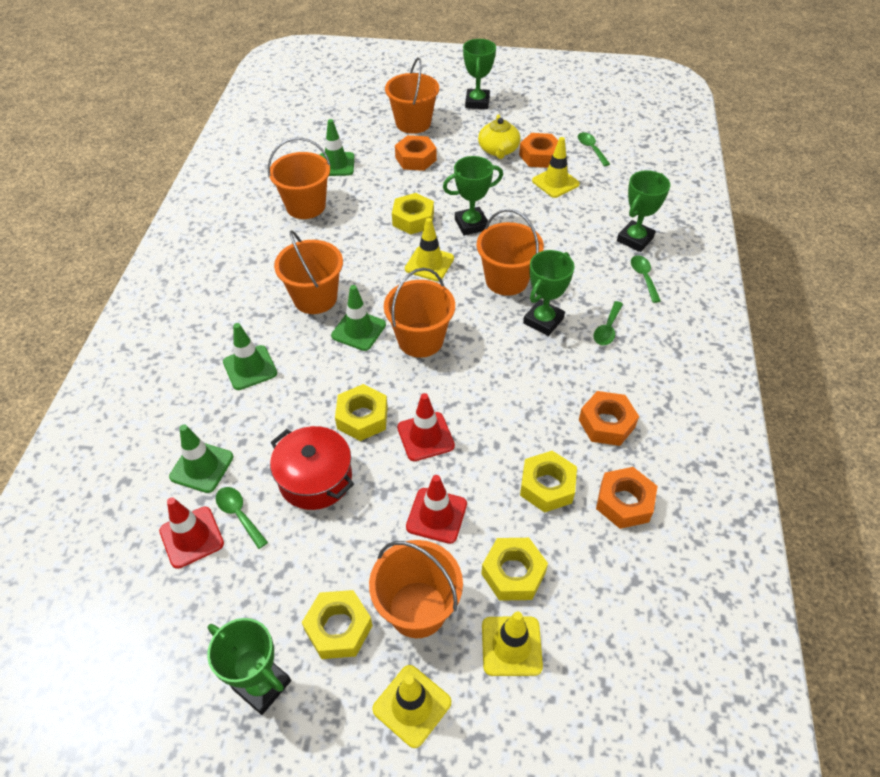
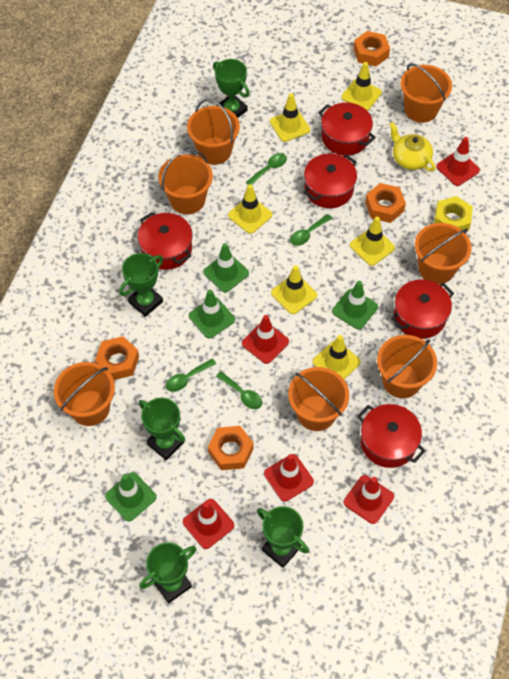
orange bucket: [267,137,331,219] [274,230,343,314] [369,540,463,638] [384,268,455,358] [385,57,439,134] [477,209,544,296] = 6 -> [54,362,115,426] [158,149,213,214] [187,99,240,165] [288,367,349,431] [377,335,437,398] [400,63,452,123] [415,223,471,284] = 7
red pot: [270,426,354,510] = 1 -> [138,212,193,270] [303,154,357,208] [318,102,376,155] [357,404,425,468] [391,280,454,339] = 5
red traffic cone: [159,497,224,569] [397,393,455,461] [406,475,467,544] = 3 -> [183,499,234,549] [242,315,289,364] [264,454,314,502] [344,475,394,524] [436,137,480,186] = 5
yellow nut: [302,590,372,659] [335,384,388,441] [392,193,434,235] [481,538,548,601] [520,451,577,513] = 5 -> [434,196,473,231] = 1
yellow traffic cone: [372,665,451,748] [405,218,454,281] [482,611,543,676] [532,137,580,198] = 4 -> [228,184,272,234] [270,93,310,142] [271,265,317,314] [313,335,361,379] [341,62,382,111] [350,217,395,266] = 6

